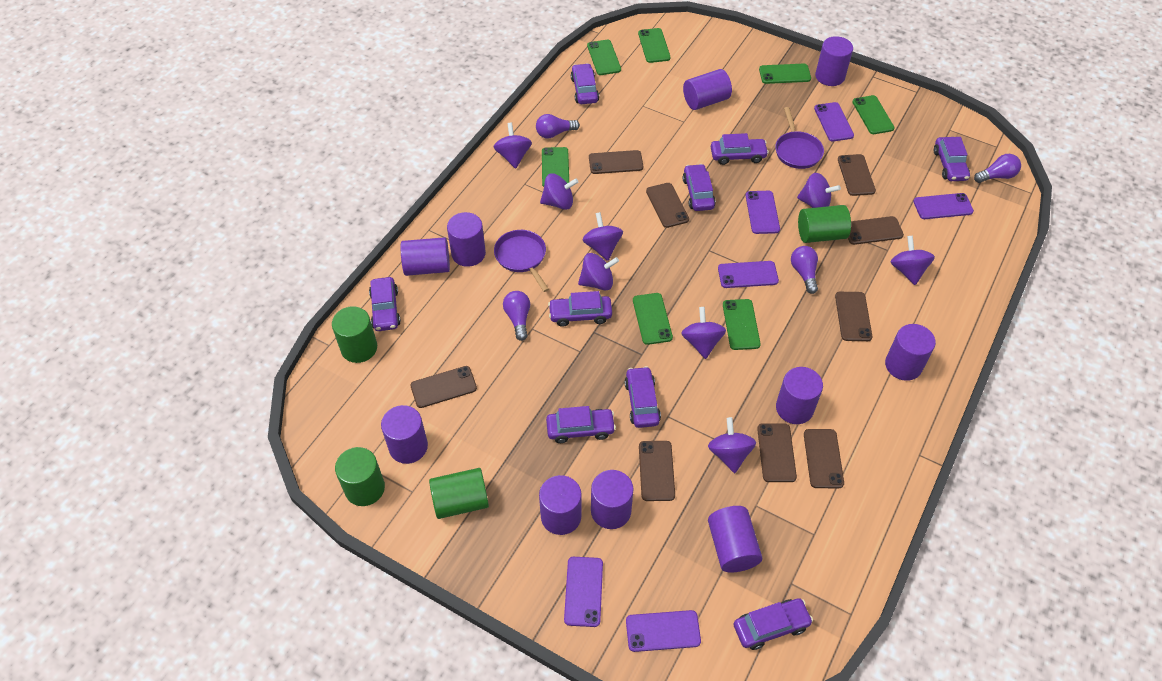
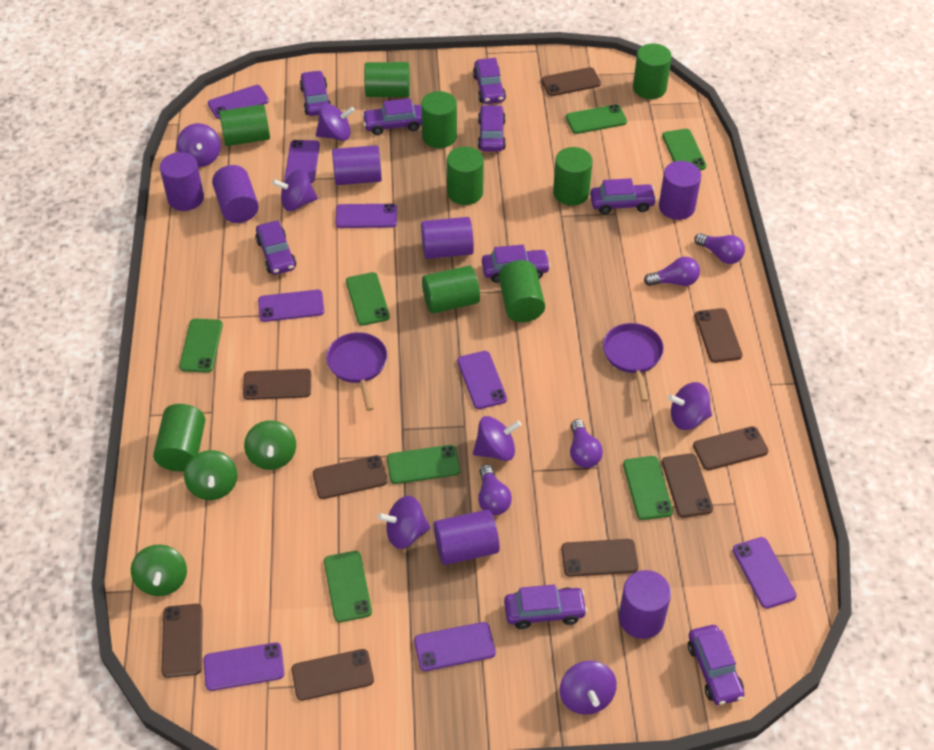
green cylinder: [332,306,377,363] [335,447,385,506] [429,468,489,519] [798,205,851,243] = 4 -> [153,404,205,471] [219,104,270,146] [364,62,410,97] [421,91,457,148] [422,265,480,314] [447,146,484,205] [499,260,545,322] [553,147,593,206] [633,43,672,99] = 9
green spinning top: none = 0 -> [131,544,187,596] [184,450,237,500] [244,420,296,470] = 3
purple cylinder: [381,405,428,464] [401,237,450,276] [447,212,486,267] [539,475,582,535] [591,470,634,529] [683,69,732,110] [708,506,762,572] [776,367,823,424] [815,36,853,86] [885,324,936,381] = 10 -> [160,152,204,211] [212,165,259,223] [332,145,382,185] [421,217,474,259] [433,509,500,565] [619,570,671,639] [659,161,701,220] = 7
purple phone: [564,557,603,627] [626,610,701,652] [718,261,779,288] [745,191,780,234] [814,102,854,141] [913,193,974,219] = 6 -> [204,642,284,691] [208,85,269,119] [258,290,324,322] [284,140,320,183] [336,204,397,228] [414,622,496,671] [457,351,507,409] [733,537,797,609] = 8
purple spinning top: [493,122,532,169] [540,173,578,210] [578,253,619,291] [583,212,623,261] [681,307,726,359] [708,417,756,473] [797,173,841,208] [891,235,935,285] = 8 -> [177,123,221,167] [272,169,318,211] [316,103,355,141] [378,496,430,549] [473,416,522,461] [560,661,617,715] [668,382,712,430] = 7

